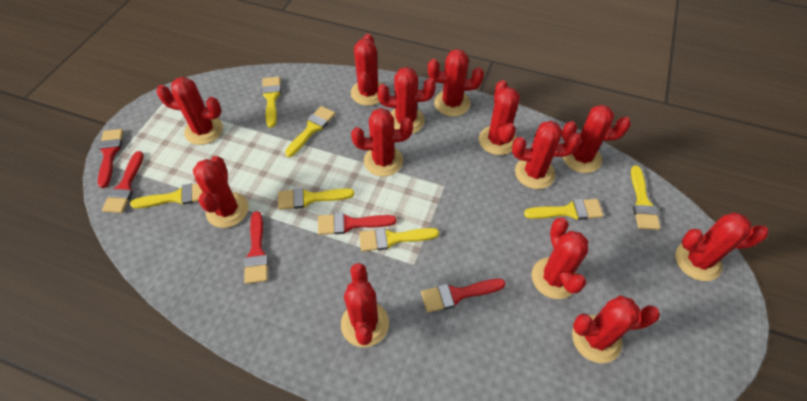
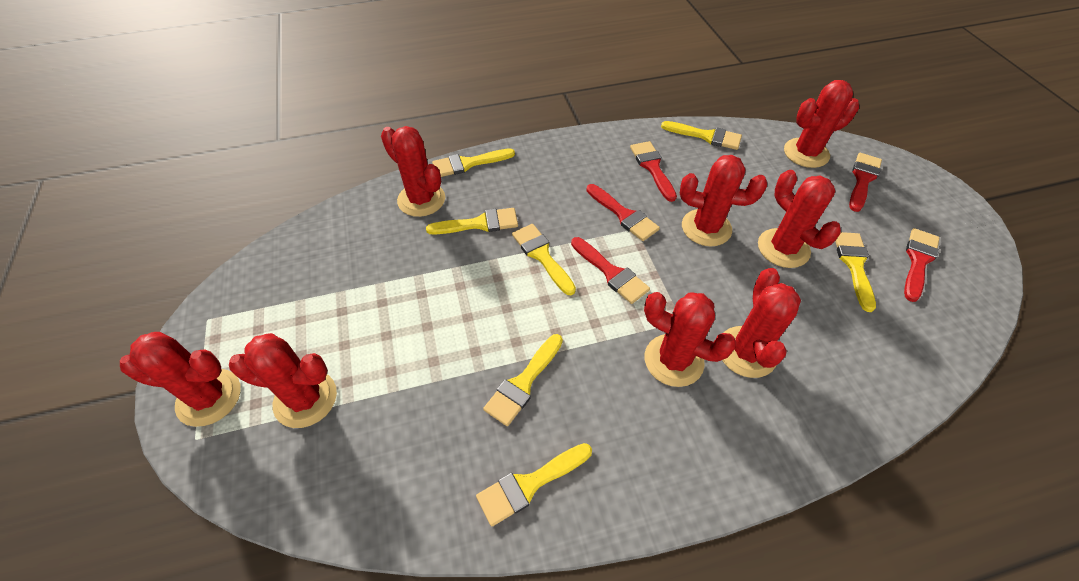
red cactus: [156,77,223,145] [193,156,249,228] [341,263,389,347] [351,34,382,106] [351,108,413,177] [377,67,436,134] [428,49,484,116] [479,80,520,155] [512,121,580,189] [532,217,588,299] [562,105,631,173] [572,295,660,363] [675,213,768,281] = 13 -> [120,332,241,427] [229,333,337,428] [381,126,445,217] [644,292,737,387] [680,155,767,246] [722,268,801,378] [758,170,841,268] [784,80,859,168] = 8

